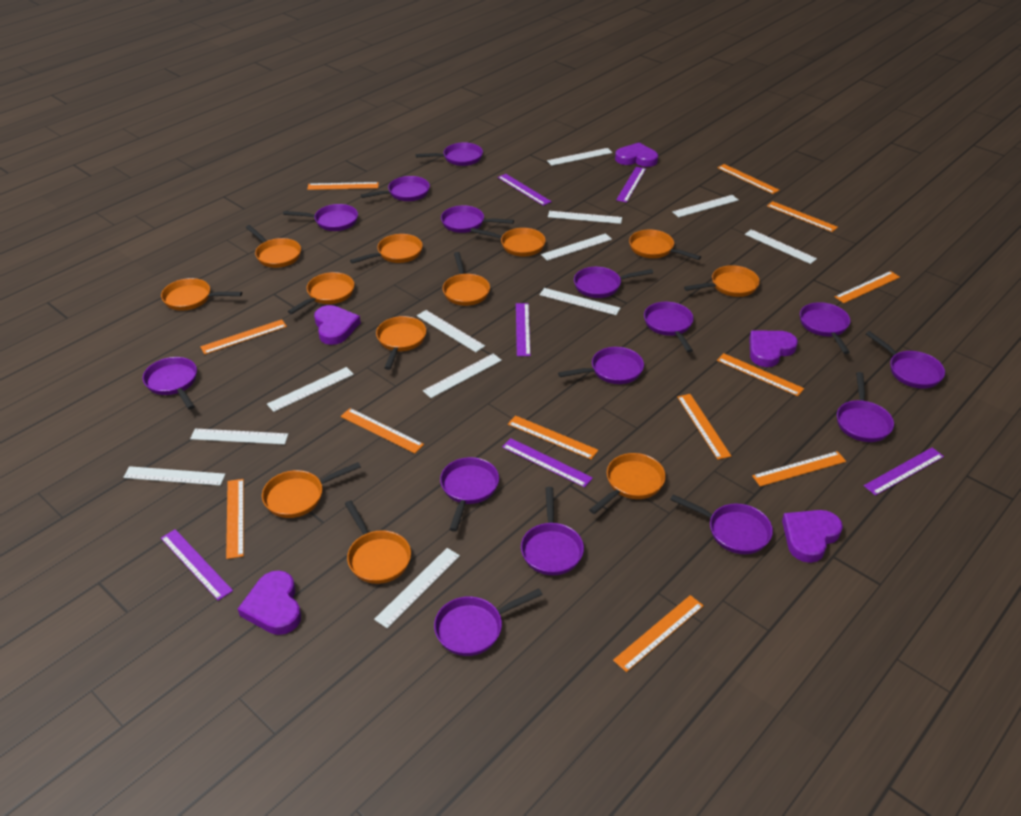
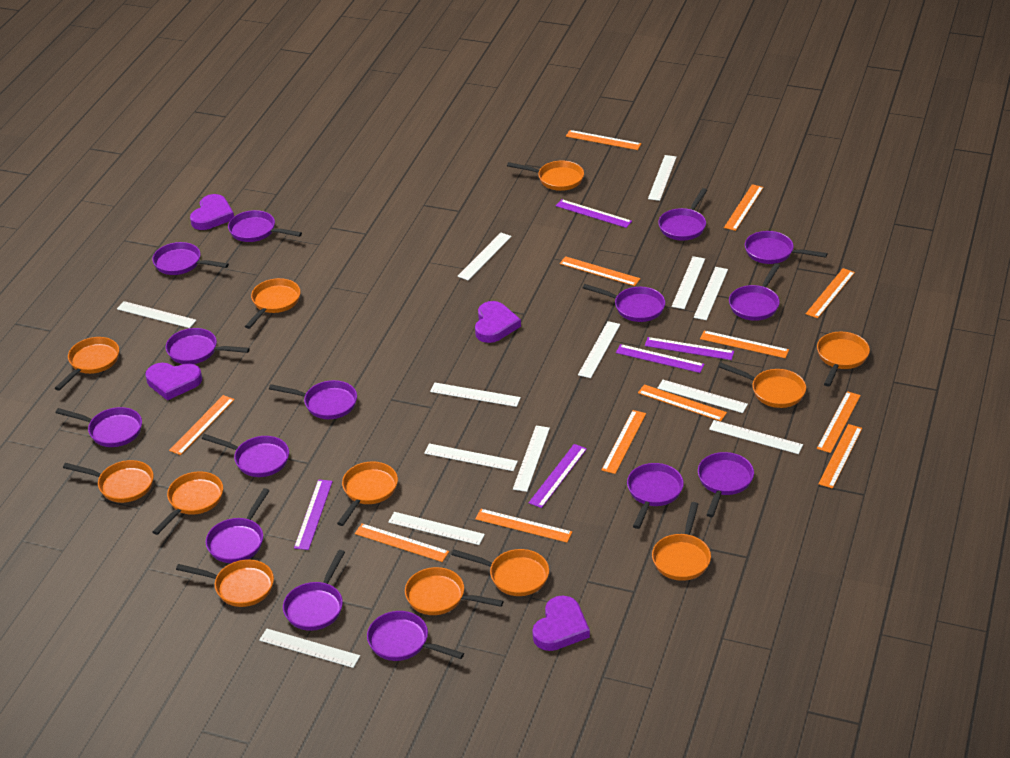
purple heart: [238,570,301,635] [314,305,361,345] [615,143,658,167] [749,331,798,367] [782,510,843,563] = 5 -> [145,363,202,400] [190,194,234,230] [475,301,521,343] [532,595,590,651] = 4
purple ruler: [161,529,233,601] [498,174,552,206] [502,438,593,488] [516,303,531,356] [616,167,646,203] [864,448,944,496] = 6 -> [294,479,333,550] [529,444,587,508] [556,199,632,228] [616,344,705,373] [645,337,734,360] = 5
white ruler: [123,466,226,486] [190,428,288,445] [267,367,354,412] [374,548,460,629] [417,310,485,352] [423,354,502,398] [540,288,620,315] [541,233,612,261] [547,148,612,166] [548,211,622,224] [672,195,739,217] [745,229,817,264] = 12 -> [117,301,197,328] [259,629,360,668] [388,512,485,545] [424,443,518,471] [430,383,521,407] [457,233,512,280] [513,426,550,492] [578,321,620,378] [648,155,676,201] [657,380,748,413] [672,256,705,309] [694,267,728,320] [709,420,803,454] = 13

